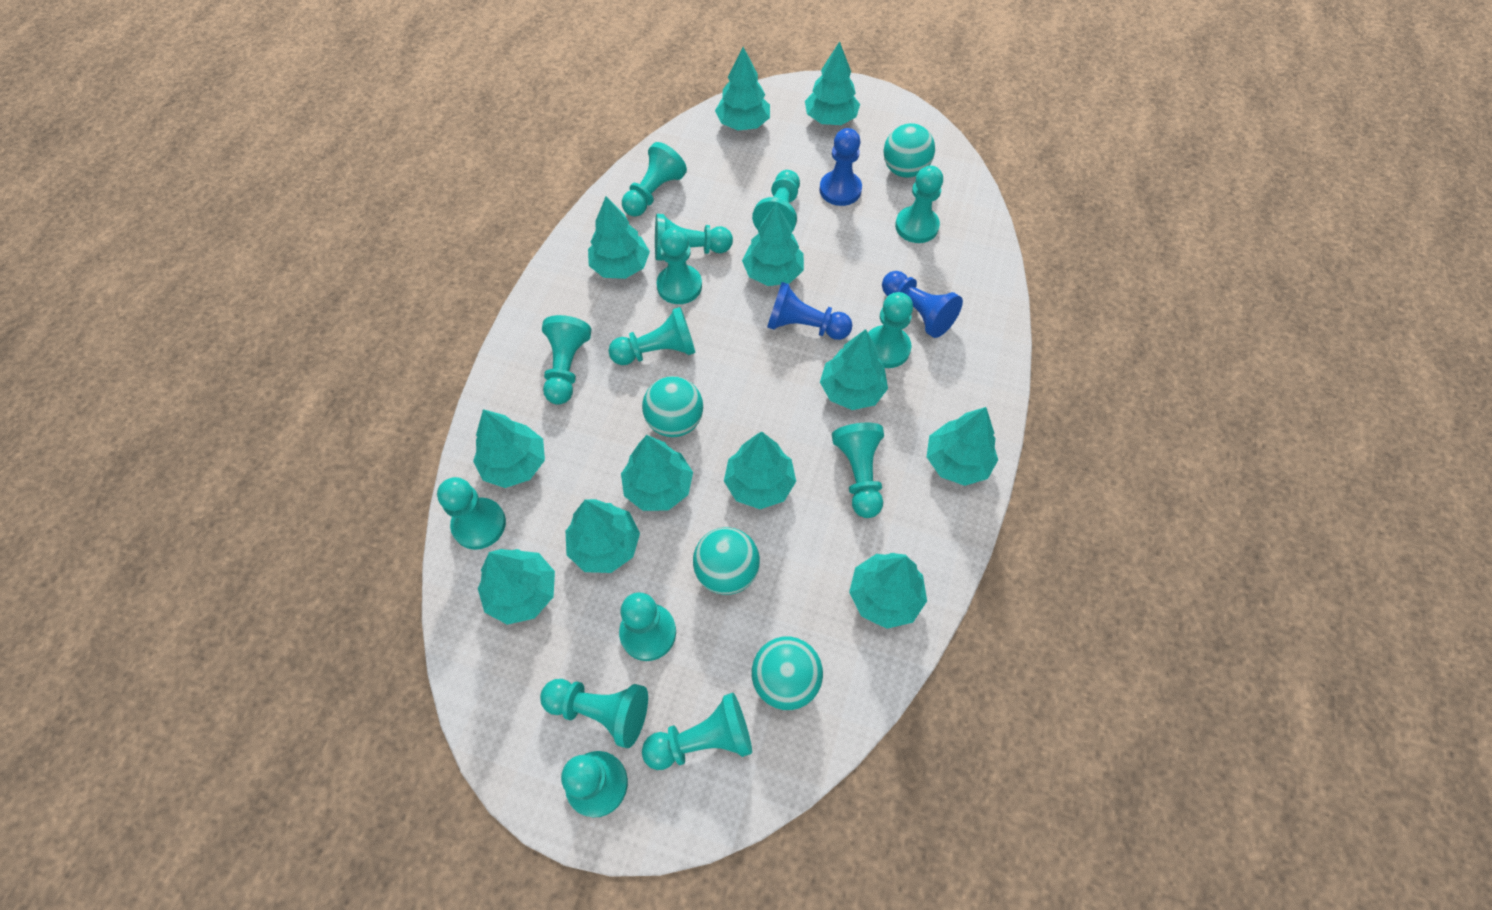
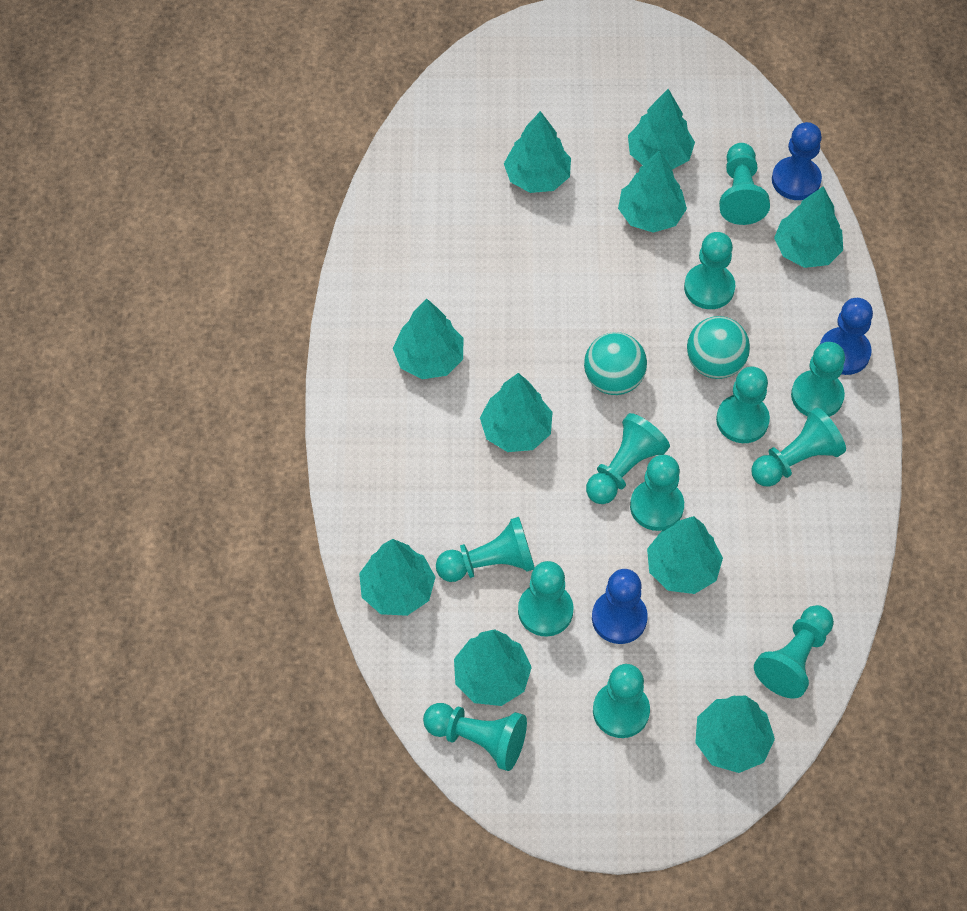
turquoise ball: [642,376,703,437] [693,527,760,595] [752,637,823,710] [883,123,935,178] = 4 -> [584,332,647,395] [687,316,750,379] = 2
turquoise pawn: [437,477,506,550] [540,679,648,748] [542,315,591,405] [561,751,628,817] [608,307,696,365] [619,592,676,661] [622,142,687,217] [642,693,752,770] [655,214,733,261] [657,227,702,304] [752,170,800,233] [832,423,884,518] [868,292,913,368] [895,165,943,243] = 14 -> [423,703,527,771] [436,517,535,582] [518,561,573,637] [586,413,670,504] [593,664,650,738] [630,455,684,531] [684,232,735,309] [716,367,770,443] [719,143,770,225] [751,408,846,487] [754,605,834,699] [791,342,845,417] = 12
turquoise tree: [473,409,545,488] [478,549,555,625] [565,499,640,573] [588,196,650,279] [621,435,693,511] [715,47,770,131] [724,431,796,509] [742,203,804,286] [805,41,860,125] [820,329,888,410] [849,553,927,629] [927,407,998,486] = 12 -> [359,539,435,616] [393,299,463,379] [454,629,532,706] [480,373,553,452] [504,111,571,193] [618,150,687,233] [628,89,695,170] [647,516,723,594] [695,695,775,773] [774,186,843,268] = 10

